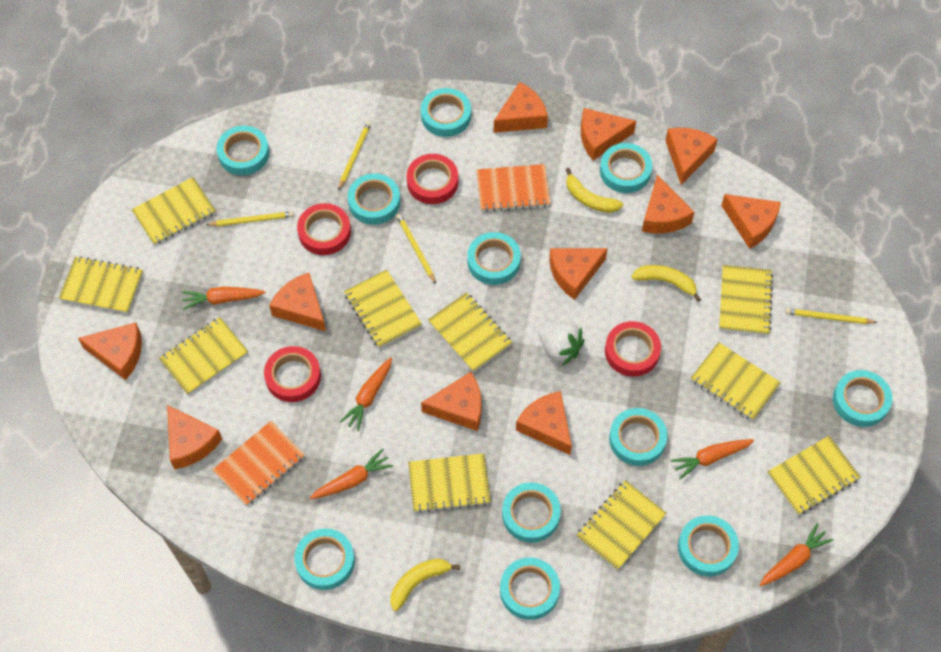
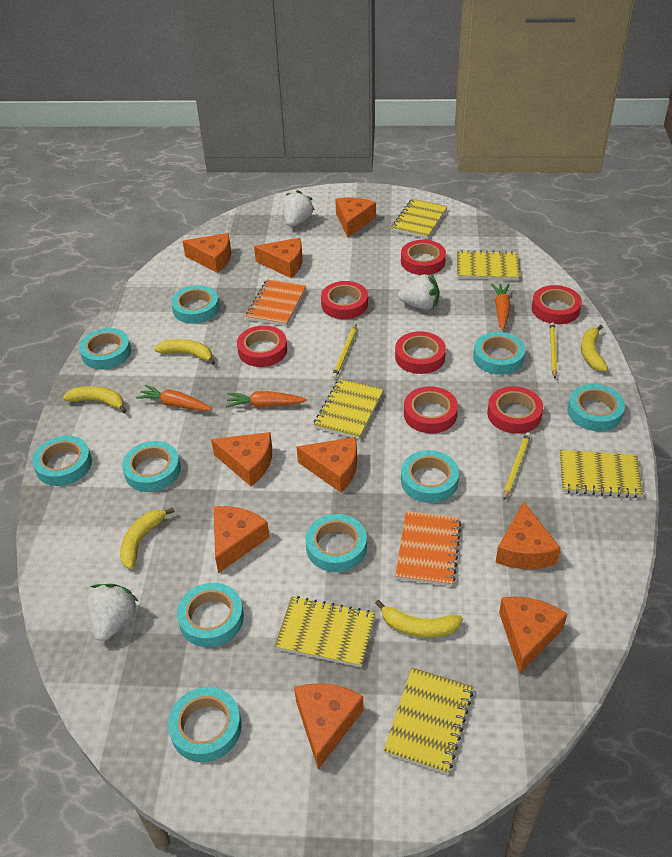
orange carrot: [182,287,265,310] [310,449,393,499] [340,357,392,431] [670,439,754,479] [760,523,833,586] = 5 -> [136,385,212,411] [226,391,307,408] [491,284,511,330] = 3
orange cheese: [78,322,142,380] [167,405,222,469] [269,273,326,331] [421,372,481,431] [494,82,548,133] [516,391,572,455] [549,248,608,300] [581,108,636,161] [642,175,694,233] [665,128,718,185] [721,194,781,249] = 11 -> [182,233,231,273] [211,432,272,486] [214,506,269,573] [254,238,302,278] [294,683,364,770] [297,437,357,492] [335,198,376,238] [495,502,561,569] [499,597,567,674] = 9
red tape: [264,346,321,402] [297,203,351,255] [406,154,458,204] [605,321,661,377] = 4 -> [237,325,287,367] [321,281,368,319] [395,331,446,374] [401,240,446,275] [404,386,458,433] [487,386,543,434] [532,285,582,324] = 7
turquoise tape: [216,126,270,175] [294,528,355,590] [348,173,400,225] [421,88,471,137] [467,232,521,285] [500,557,560,620] [502,482,561,543] [600,143,652,193] [609,408,667,466] [678,515,739,576] [833,370,892,427] = 11 -> [32,436,92,486] [79,328,131,370] [122,441,181,492] [168,687,242,762] [171,285,219,324] [177,583,244,647] [305,514,367,572] [401,450,459,503] [473,332,525,375] [567,384,625,431] = 10
white strawberry: [538,323,585,366] = 1 -> [87,584,138,641] [283,190,315,227] [398,274,439,310] = 3
yellow banana: [390,558,460,611] [566,168,623,213] [631,265,701,302] = 3 -> [63,386,127,413] [120,507,175,569] [154,339,215,365] [375,600,463,638] [581,325,608,371] = 5
yellow notebook: [59,256,143,313] [131,177,216,245] [159,317,248,395] [344,270,422,348] [408,453,491,513] [428,292,512,372] [576,480,667,570] [691,342,781,421] [719,265,773,335] [767,436,861,515] = 10 -> [274,596,375,667] [314,379,384,440] [383,668,473,774] [391,199,447,239] [457,250,519,280] [560,450,643,498] = 6
yellow pencil: [206,211,294,226] [338,121,371,191] [396,214,436,284] [785,308,877,324] = 4 -> [332,324,357,379] [503,432,531,500] [550,322,557,378] = 3

